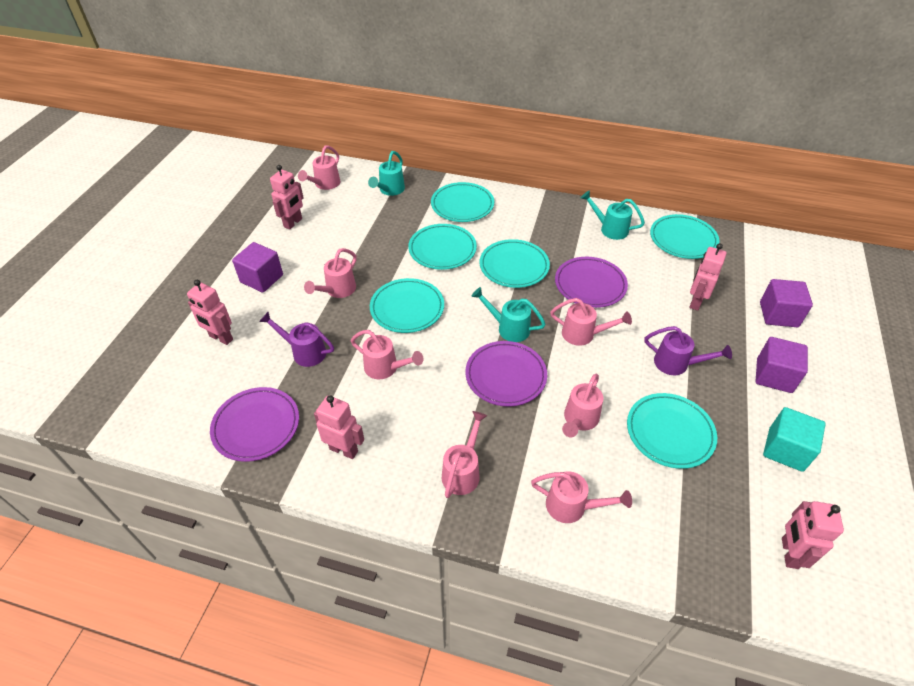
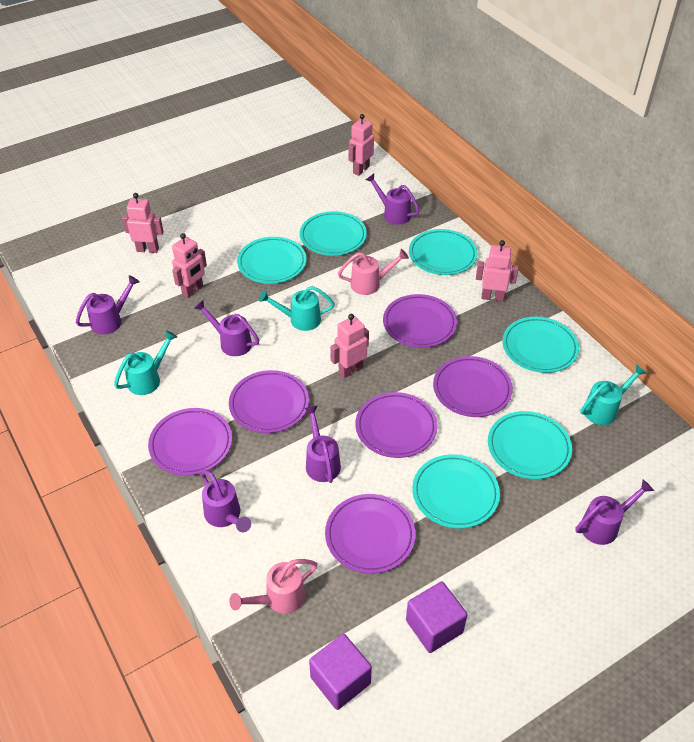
pink watering can: [298,145,340,190] [304,248,357,298] [351,330,424,379] [442,411,487,498] [531,471,632,523] [550,298,632,346] [562,374,603,437] = 7 -> [229,559,317,614] [338,249,409,295] = 2
purple cube: [232,242,283,293] [755,337,808,393] [760,279,813,327] = 3 -> [309,634,372,710] [406,581,467,653] = 2
purple plate: [210,387,299,462] [465,341,547,407] [555,257,628,308] = 3 -> [148,408,232,476] [229,370,309,433] [325,494,416,574] [356,392,438,458] [383,294,457,348] [433,356,513,417] = 6
purple watering can: [259,312,334,367] [645,326,732,375] = 2 -> [76,275,139,335] [194,300,259,356] [201,470,251,532] [304,405,341,483] [366,174,420,225] [575,479,654,545] = 6
turquoise cube: [763,407,826,472] = 1 -> none = 0

